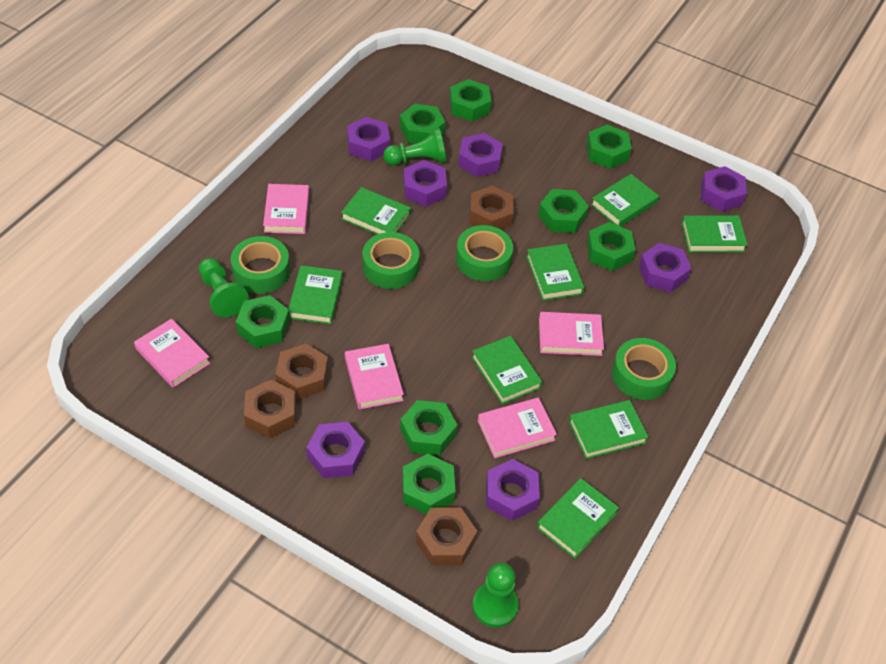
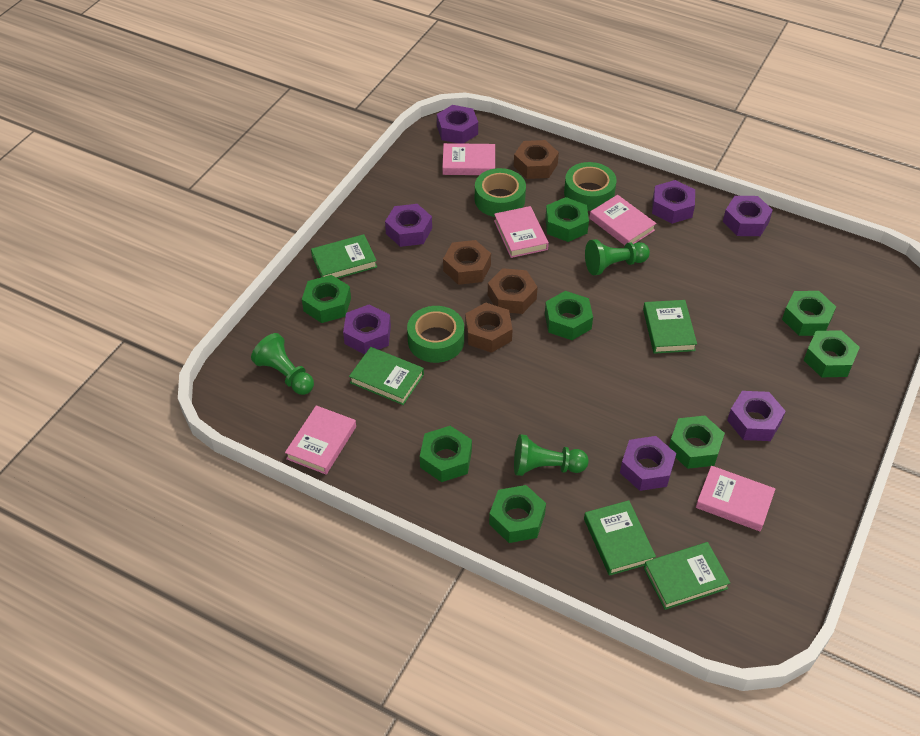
green book: [288,265,343,324] [341,187,411,234] [472,336,542,404] [526,244,584,301] [537,478,619,559] [569,400,648,459] [591,174,659,227] [682,215,748,252] = 8 -> [311,234,377,278] [349,347,424,405] [584,500,656,576] [643,300,697,354] [644,542,730,610] = 5
green tape: [231,236,290,294] [362,232,419,289] [456,225,513,281] [612,338,676,400] = 4 -> [407,306,464,363] [475,168,526,217] [564,162,617,211] = 3

